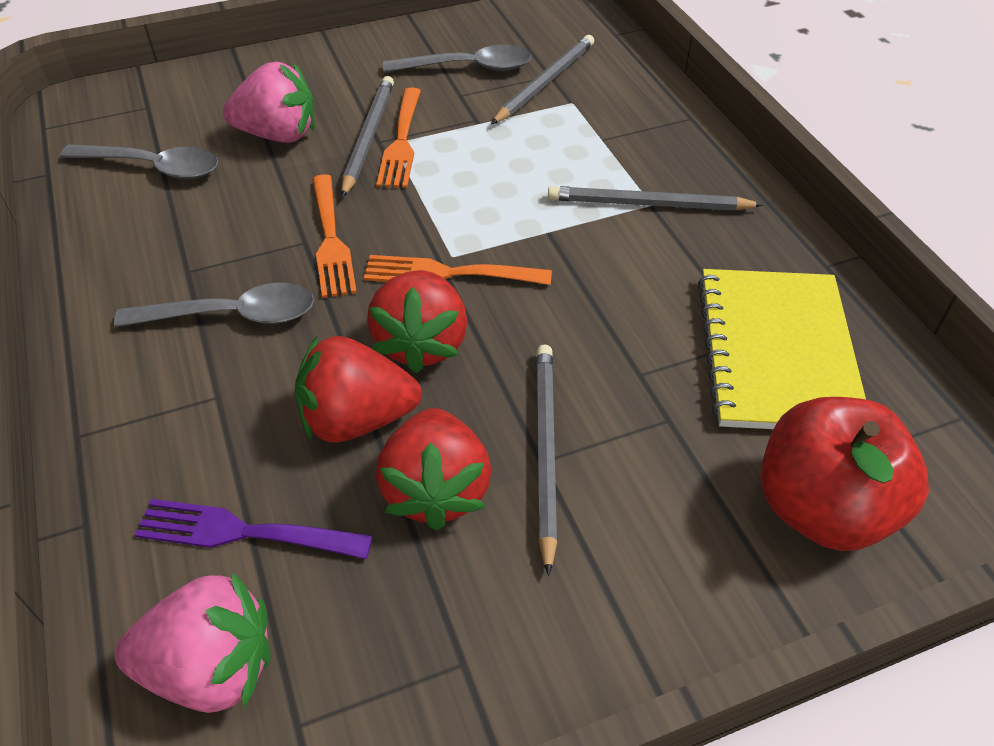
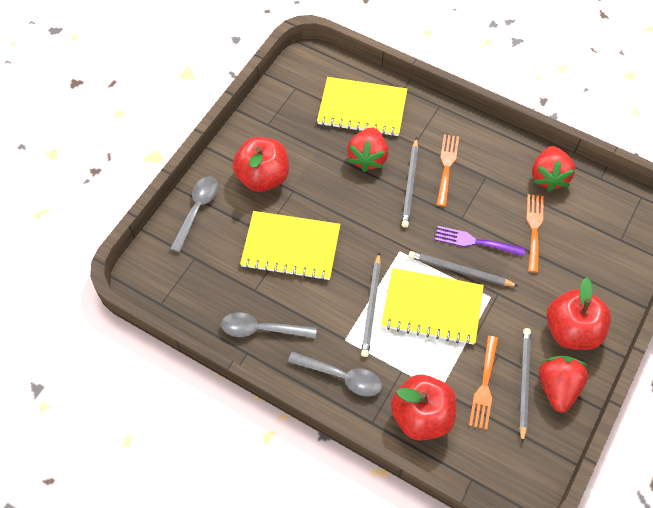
pink strawberry: [115,572,270,713] [223,61,315,143] = 2 -> none = 0
red apple: [760,397,929,551] = 1 -> [232,137,289,192] [391,375,456,441] [546,278,611,350] = 3
yellow notebook: [698,269,866,429] = 1 -> [240,211,340,281] [317,77,407,137] [381,268,484,345] = 3

